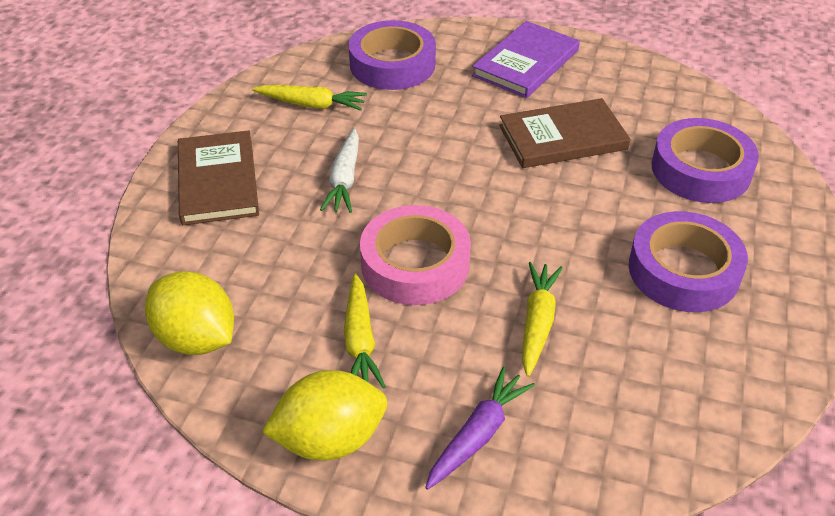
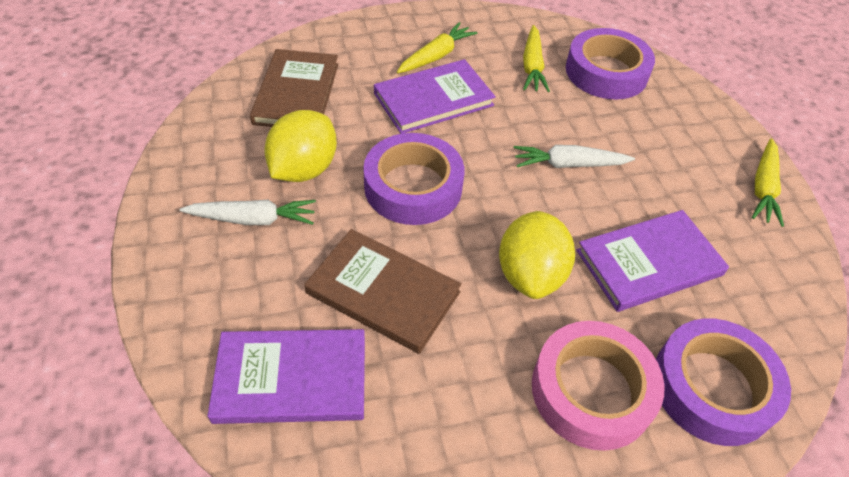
purple book: [472,21,580,98] = 1 -> [208,329,365,424] [374,59,496,134] [576,210,729,312] = 3
purple carrot: [425,366,535,490] = 1 -> none = 0
white carrot: [320,128,359,213] = 1 -> [180,200,316,225] [514,145,635,168] = 2

